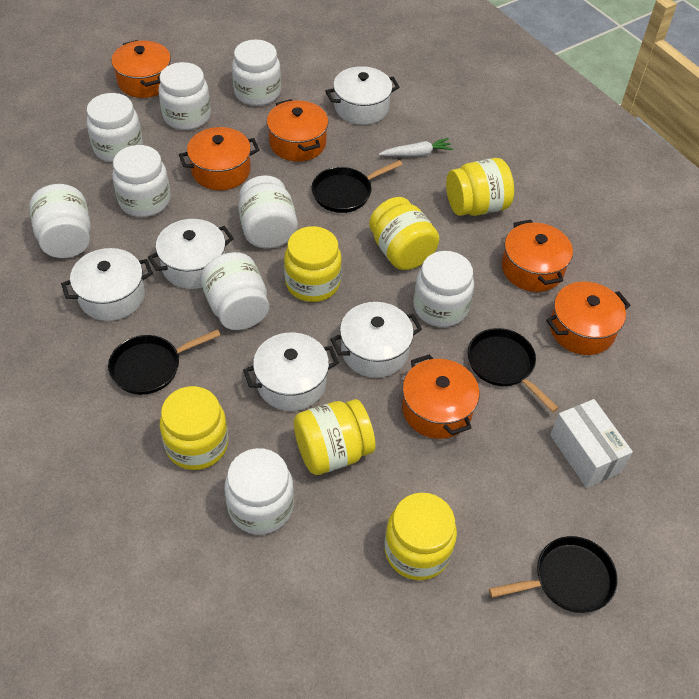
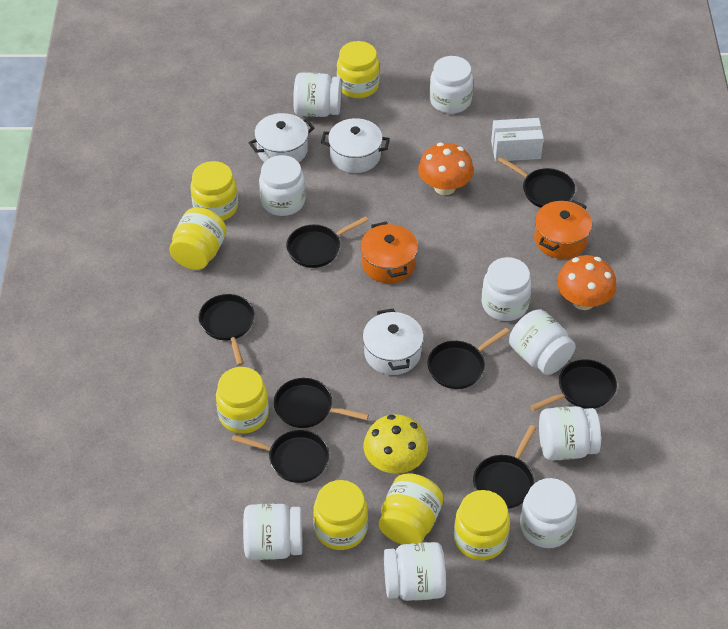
black pan: [108,329,221,395] [312,160,403,213] [468,328,559,412] [489,536,618,613] = 4 -> [199,294,255,366] [231,430,329,483] [274,378,369,428] [286,216,369,268] [427,328,510,389] [473,425,536,509] [498,157,575,208] [530,359,617,411] = 8
orange mushroom: none = 0 -> [418,143,474,195] [557,255,616,310] = 2
orange pot: [112,40,171,98] [179,127,259,190] [267,99,328,162] [402,354,479,439] [502,220,573,292] [546,282,631,355] = 6 -> [360,221,418,283] [534,200,592,259] = 2
white carrot: [379,138,453,157] = 1 -> none = 0
white pot: [61,248,153,321] [148,219,234,289] [243,332,339,411] [326,66,400,125] [331,302,422,378] = 5 -> [249,113,314,162] [321,118,390,173] [362,308,424,375] = 3
yellow jar: [160,386,228,470] [284,226,342,302] [294,399,375,475] [369,197,439,270] [384,493,457,580] [446,158,514,216] = 6 -> [170,207,227,270] [190,161,238,221] [216,367,269,434] [313,480,368,550] [337,41,380,98] [379,473,443,545] [454,490,510,560] = 7
yellow mushroom: none = 0 -> [363,415,428,473] = 1

